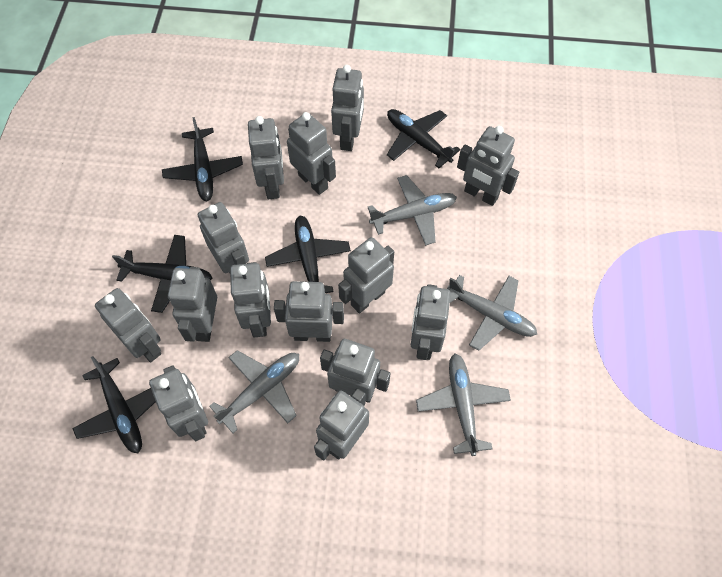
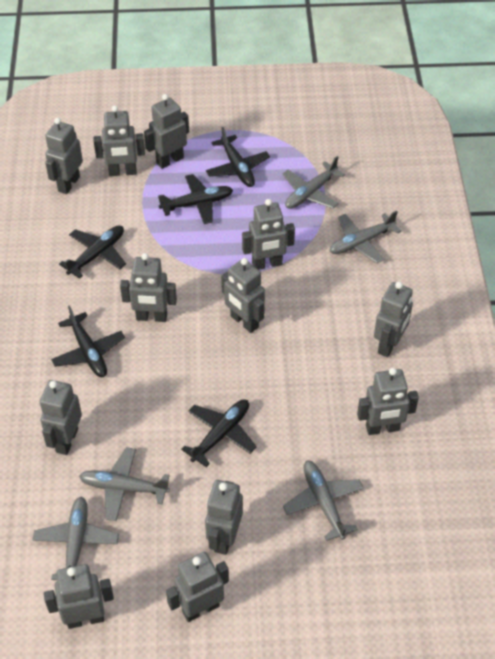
grey plane: [209,350,299,433] [367,175,457,246] [416,354,511,456] [447,275,537,351] = 4 -> [32,496,119,580] [79,447,170,521] [283,156,345,209] [283,460,363,541] [329,211,401,263] = 5
grey robot: [95,288,161,363] [149,365,208,441] [168,267,217,342] [198,202,249,273] [230,262,271,337] [248,116,284,199] [274,281,344,342] [287,112,336,195] [314,388,369,461] [320,339,390,403] [331,65,364,151] [338,237,394,314] [411,284,451,360] [457,126,519,206] = 14 -> [40,380,82,455] [44,564,114,629] [45,118,83,194] [94,105,145,176] [120,253,177,322] [144,94,189,169] [166,552,229,622] [205,480,243,555] [221,258,265,333] [242,199,295,270] [357,368,419,435] [374,282,413,357] = 12

